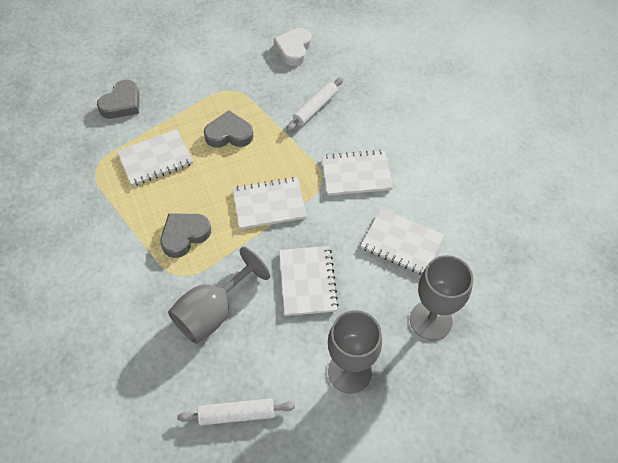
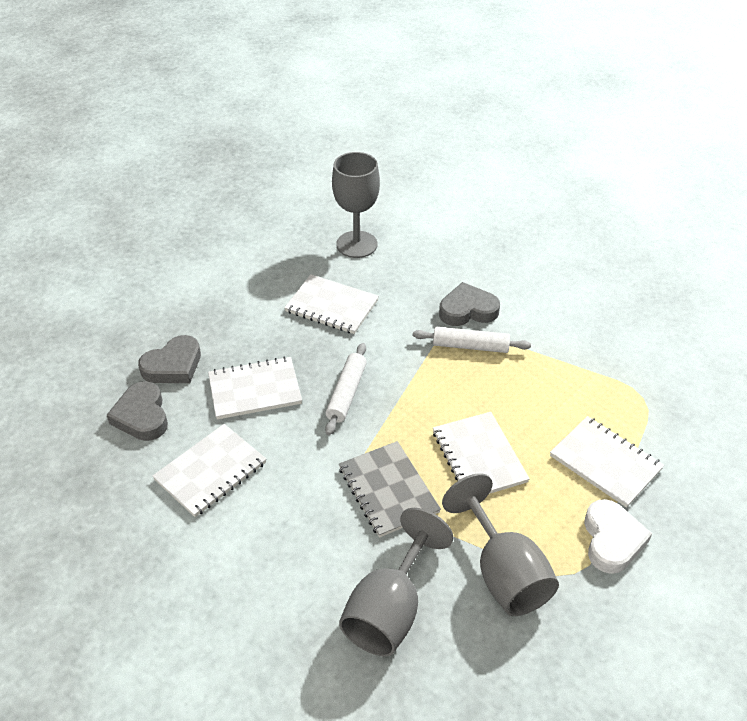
grey notebook: none = 0 -> [339,441,441,538] = 1

